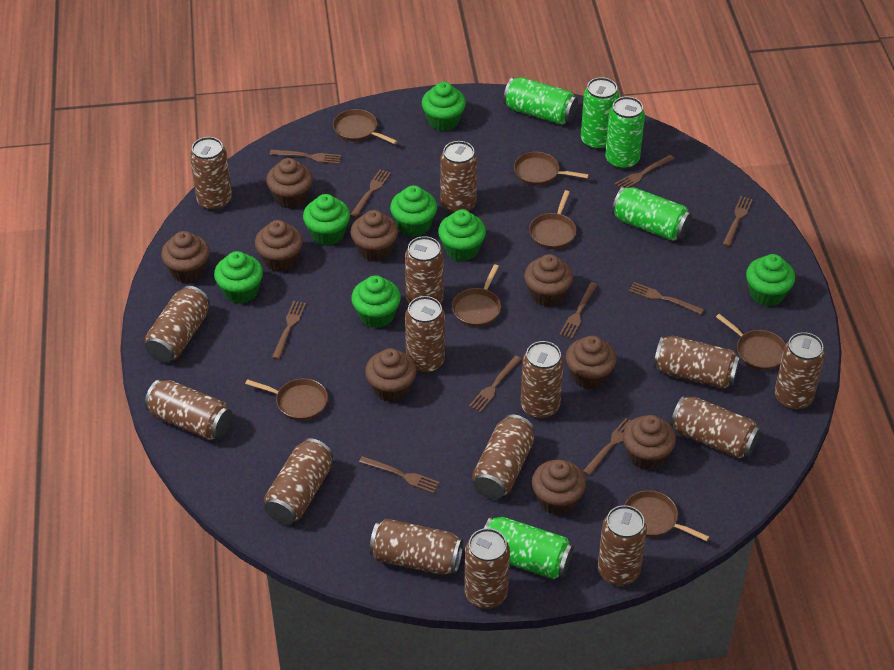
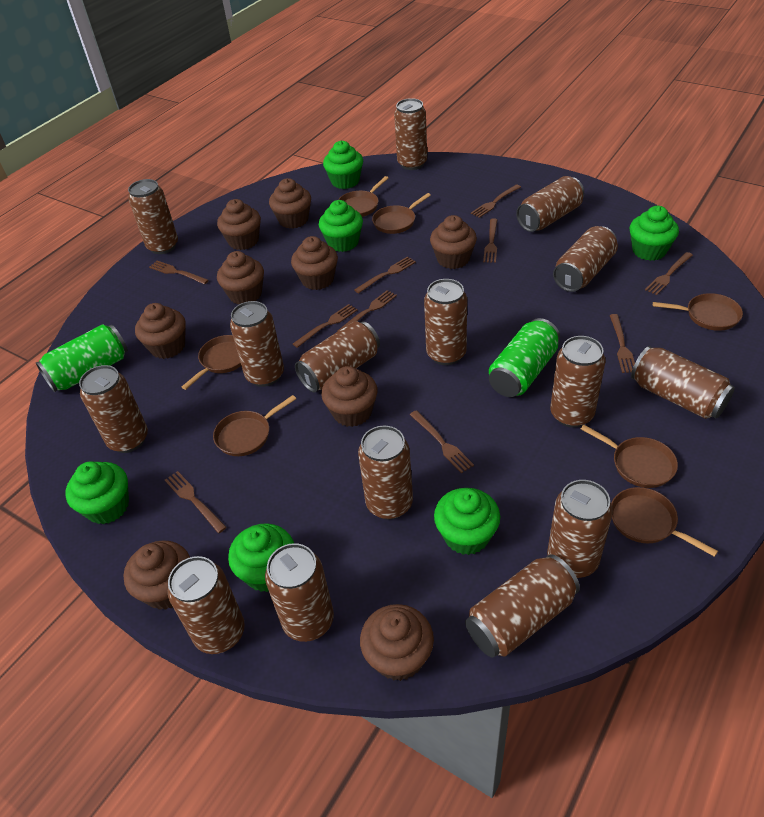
green can: [484,517,574,579] [503,77,578,125] [581,77,619,150] [605,96,645,170] [612,187,692,241] = 5 -> [36,324,128,392] [489,318,560,397] = 2
green cupcake: [214,251,263,304] [303,194,350,245] [351,275,401,328] [390,185,437,237] [422,82,466,131] [438,210,486,261] [746,254,795,306] = 7 -> [65,461,129,524] [228,523,294,592] [319,200,363,252] [323,141,363,189] [434,488,500,555] [629,206,679,261] = 6

